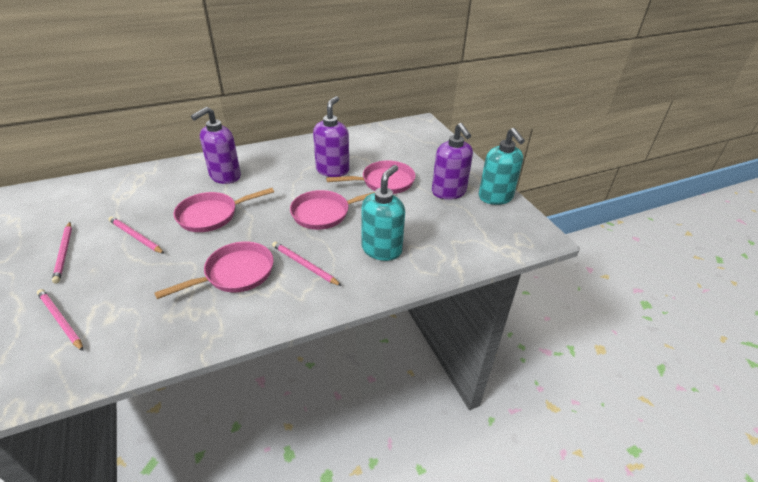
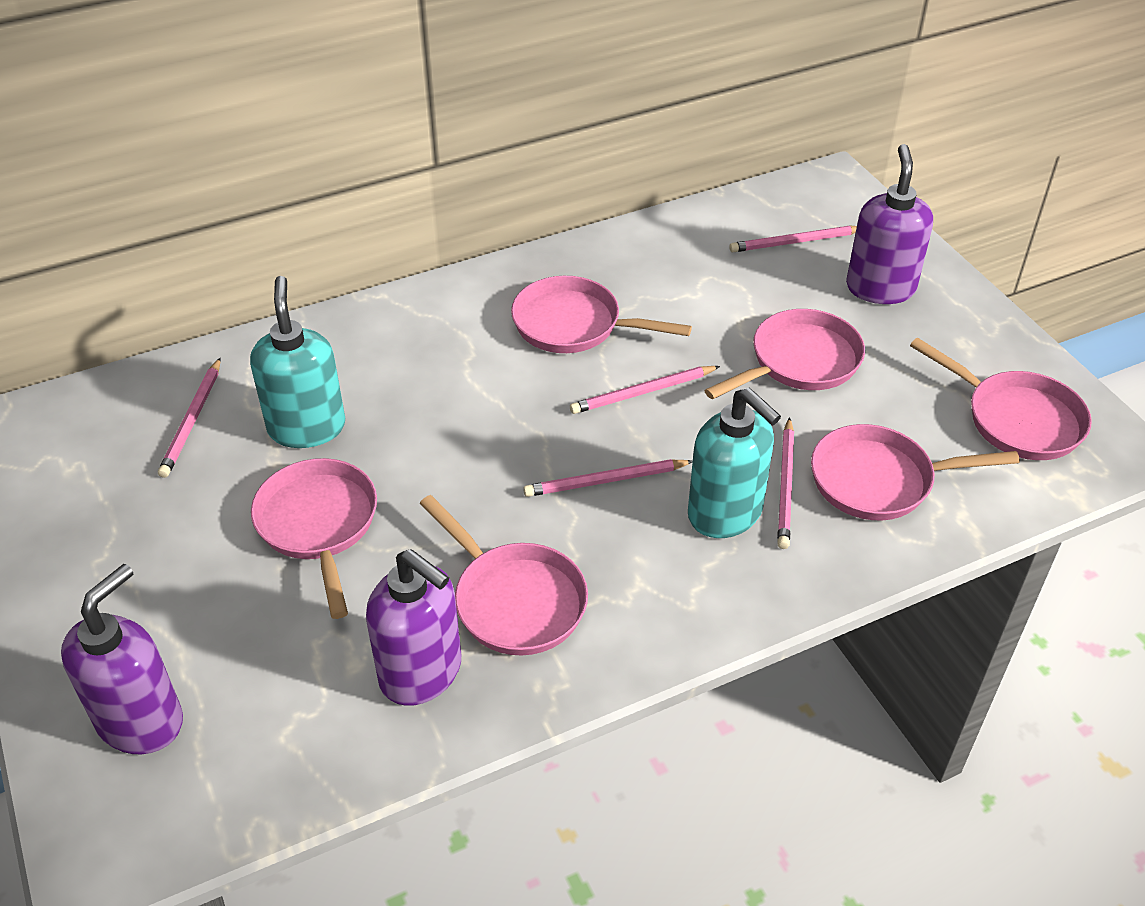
pink pan: [154,241,274,299] [173,188,274,232] [290,190,375,230] [326,161,416,194] = 4 -> [251,458,377,619] [420,495,588,656] [511,276,692,353] [704,309,865,399] [811,424,1020,520] [910,338,1092,460] = 6
pink pencil: [37,289,83,351] [52,222,72,283] [109,216,165,254] [272,241,342,286] = 4 -> [158,358,220,478] [523,459,693,497] [570,366,720,414] [729,226,857,253] [777,417,794,549] = 5

